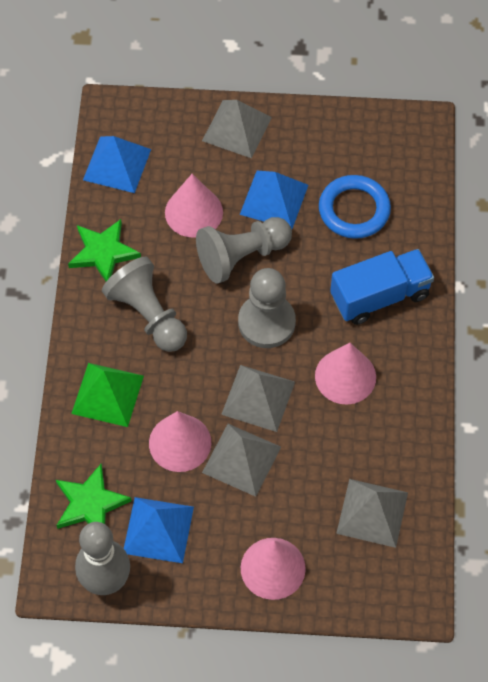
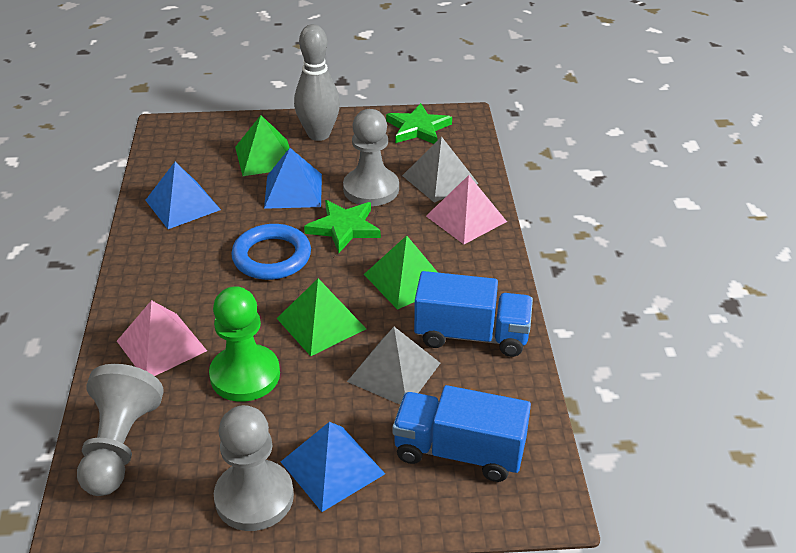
blue truck: [330,249,434,325] = 1 -> [392,385,531,482] [414,271,533,357] = 2
green pawn: none = 0 -> [209,286,280,402] = 1
green pyramid: [71,363,144,427] = 1 -> [235,115,290,176] [277,278,366,356] [364,235,438,310] = 3
grey pyramid: [202,100,272,158] [202,424,281,497] [221,365,295,432] [336,479,408,548] = 4 -> [347,327,440,405] [402,137,479,203] = 2
pink cone: [149,411,211,472] [165,174,223,238] [241,538,306,600] [315,343,376,404] = 4 -> none = 0
pink pyramid: none = 0 -> [117,300,207,376] [426,175,507,244] = 2

